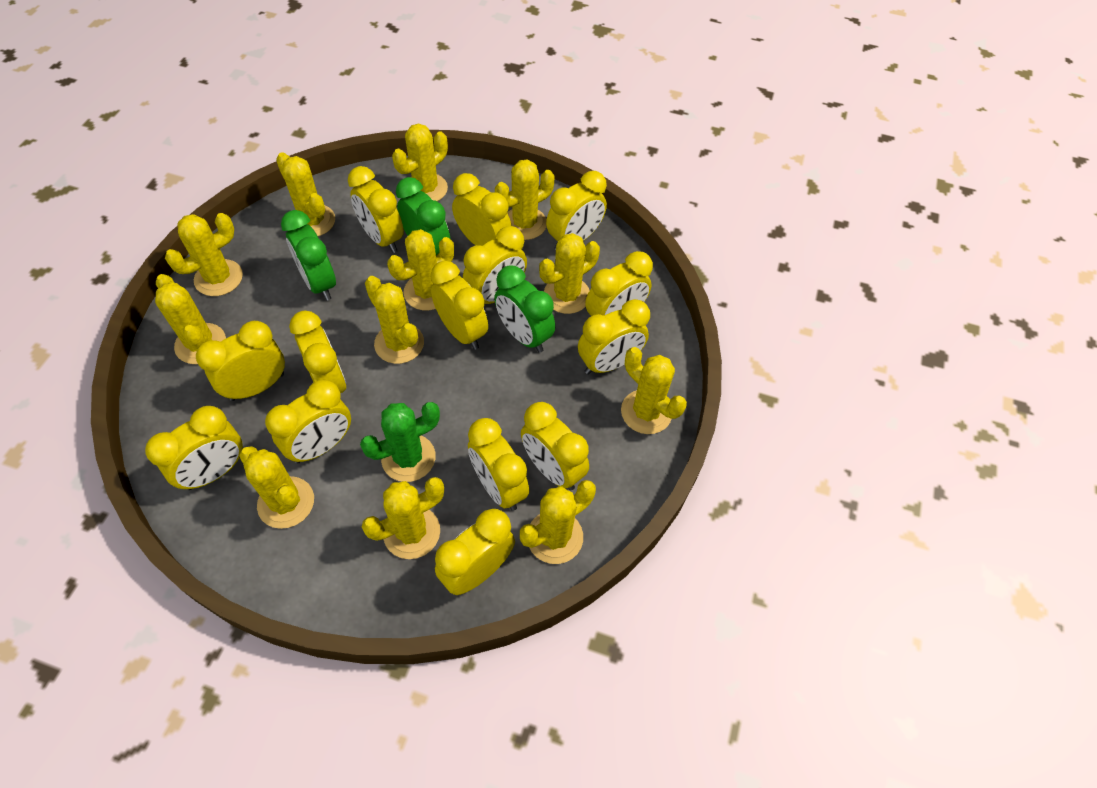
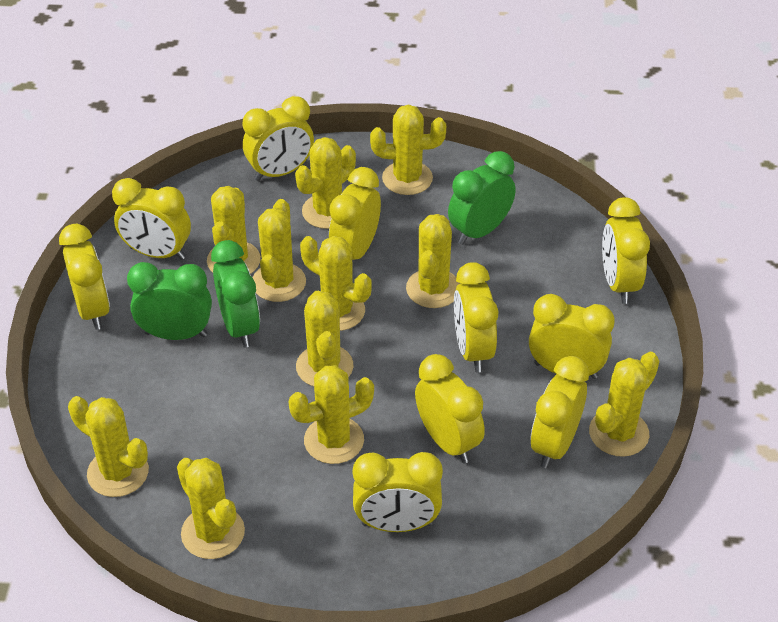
green cactus: [360,402,440,482] = 1 -> none = 0
yellow cactus: [155,274,226,364] [165,213,243,296] [239,446,314,529] [276,152,335,236] [362,477,444,559] [365,276,424,364] [387,229,454,311] [392,124,448,201] [495,159,555,240] [520,480,596,564] [539,233,600,314] [621,347,687,434] = 12 -> [68,396,149,497] [177,458,245,559] [207,186,261,274] [252,199,306,302] [289,365,374,464] [295,137,356,229] [296,291,353,387] [300,236,372,331] [370,105,446,195] [406,214,460,308] [589,352,660,457] = 11
yellow clock: [145,406,243,490] [196,321,285,401] [265,380,351,464] [289,311,346,393] [348,166,404,253] [430,261,488,350] [435,509,515,595] [452,173,511,246] [463,226,527,304] [468,418,529,511] [521,402,589,490] [546,171,607,250] [578,299,650,375] [585,251,653,316] = 14 -> [59,224,110,330] [112,178,191,260] [243,96,314,181] [329,167,381,260] [353,452,443,532] [415,354,485,463] [454,262,498,373] [529,294,615,379] [530,356,589,468] [602,197,650,304] = 10

